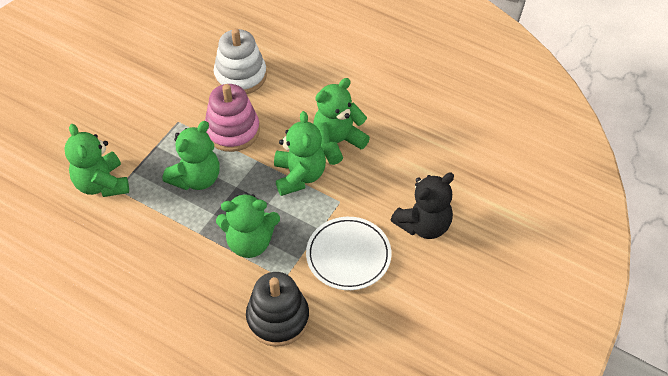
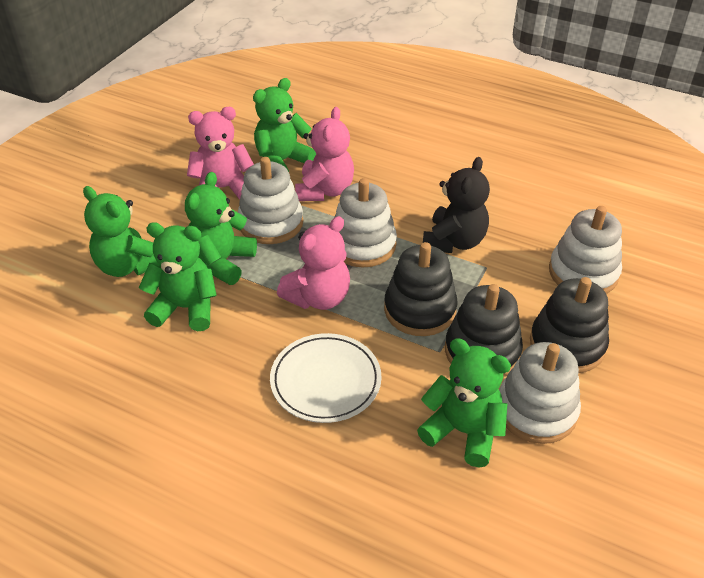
black stacking toy: [246,272,309,347] = 1 -> [384,242,457,336] [445,284,523,377] [530,277,609,373] = 3
pink stacking toy: [205,84,260,152] = 1 -> none = 0
pink teddy bear: none = 0 -> [187,107,254,200] [277,216,350,310] [295,107,354,201] = 3
white stacking toy: [214,28,267,94] = 1 -> [238,157,303,244] [334,178,397,268] [499,342,581,444] [549,206,622,294] = 4

